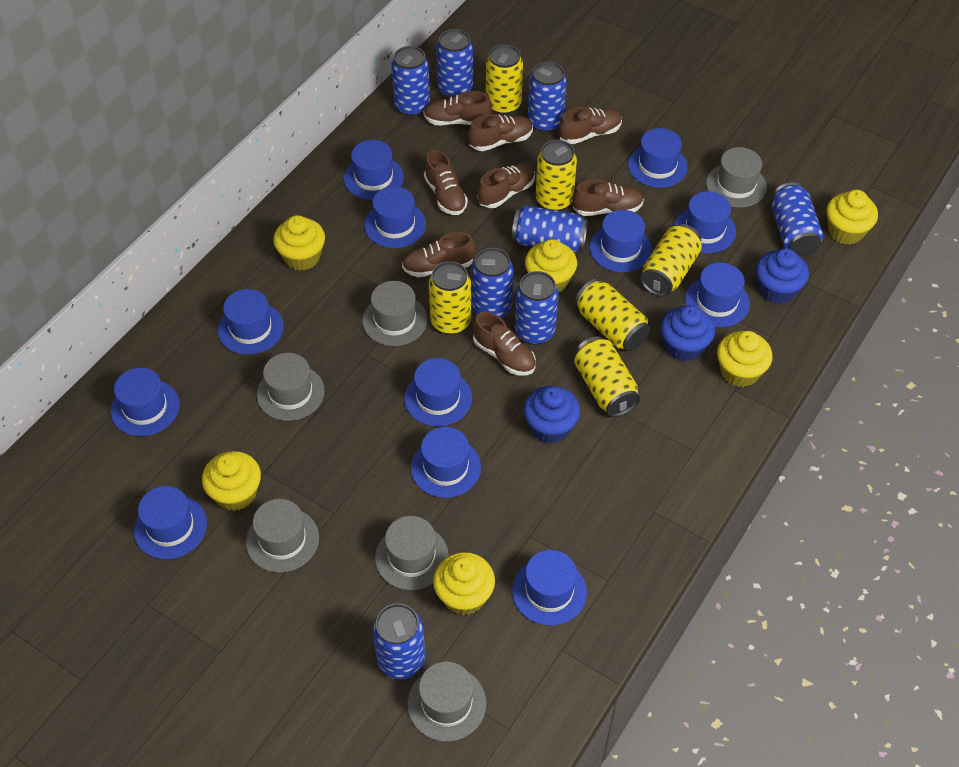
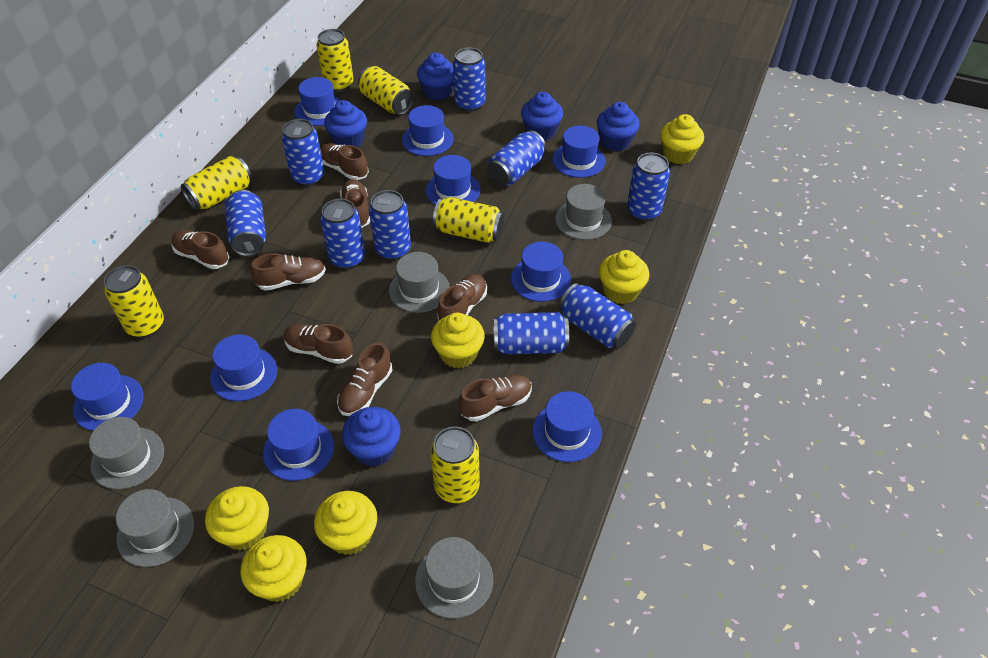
blue can: [373,603,425,679] [391,46,430,117] [436,29,473,98] [471,248,513,319] [512,205,588,252] [515,271,558,345] [528,62,567,133] [772,182,823,256] = 8 -> [225,190,266,256] [282,119,325,186] [320,199,365,269] [369,190,411,261] [453,48,486,112] [487,130,546,186] [493,312,569,354] [559,283,636,349] [627,153,670,222] = 9
blue cupcake: [523,386,580,444] [661,305,715,362] [756,248,809,304] = 3 -> [324,100,367,147] [342,407,401,467] [417,52,454,100] [521,92,563,141] [597,102,640,151] = 5
blue hat: [111,368,180,436] [134,486,207,559] [218,289,284,355] [344,140,404,200] [364,186,426,248] [404,358,472,426] [411,427,481,498] [512,550,587,626] [590,210,652,272] [628,128,688,188] [674,191,736,253] [685,263,750,327] = 12 -> [71,363,143,431] [210,334,277,401] [263,409,334,481] [295,77,341,126] [402,105,453,156] [426,155,481,205] [511,242,571,302] [532,391,602,462] [552,126,606,178] = 9
grey hat: [246,499,319,573] [257,353,325,421] [362,281,428,346] [375,516,449,590] [407,662,486,742] [706,147,767,208] = 6 -> [89,417,164,489] [116,489,194,567] [389,252,450,313] [415,537,493,618] [555,184,612,240] = 5

